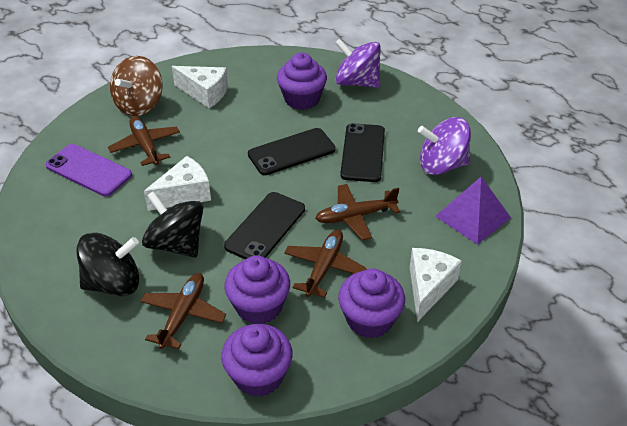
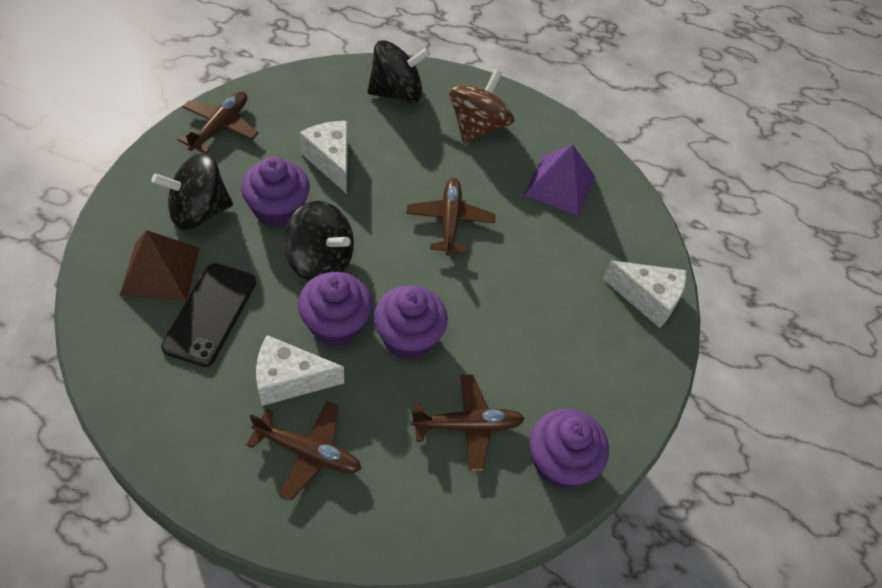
black phone: [224,192,305,259] [248,128,336,175] [340,123,385,182] = 3 -> [161,263,256,367] = 1
black spinning top: [76,233,139,296] [142,191,203,258] = 2 -> [152,153,233,230] [283,201,354,282] [367,40,430,104] = 3
brown pyramid: none = 0 -> [119,230,200,301] = 1
purple phone: [45,144,132,196] = 1 -> none = 0
purple spinning top: [335,39,381,88] [418,117,471,175] = 2 -> none = 0

